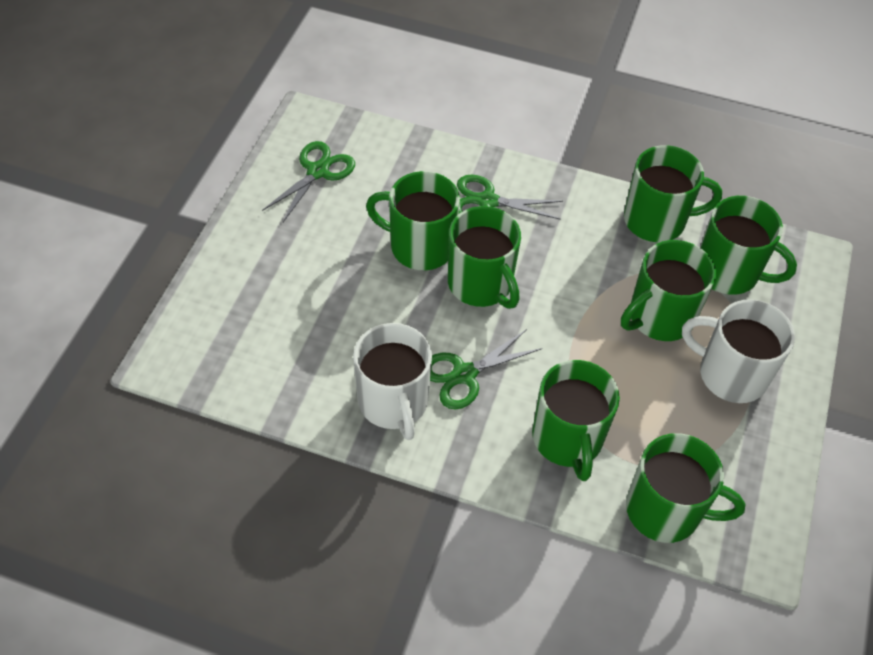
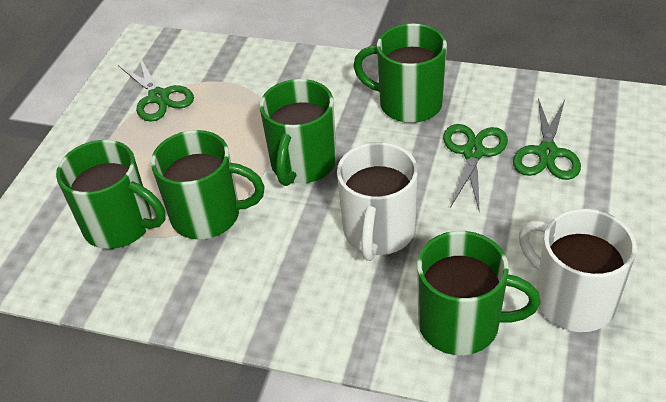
green mug: [366,171,460,270] [448,206,521,309] [532,360,620,481] [621,240,716,341] [624,145,722,242] [626,433,746,543] [700,196,797,295] = 7 -> [56,140,166,249] [151,130,265,239] [260,79,337,186] [353,23,447,123] [417,231,540,355] = 5

